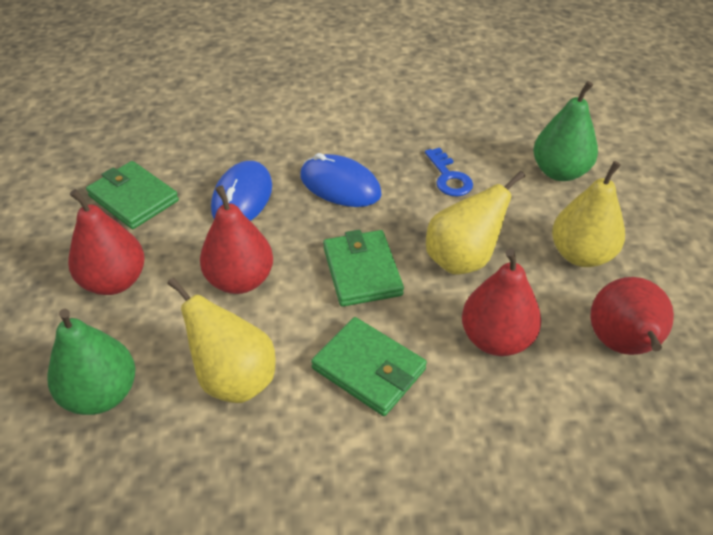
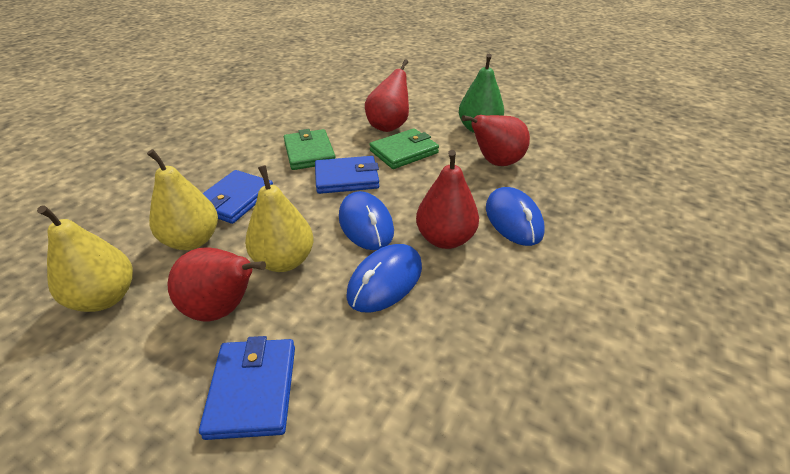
blue key: [425,148,473,197] = 1 -> none = 0
blue mouse: [211,161,272,221] [300,153,382,207] = 2 -> [339,191,394,250] [346,244,422,313] [486,187,545,246] = 3
blue wallet: none = 0 -> [199,336,295,440] [202,170,273,224] [315,156,379,194] = 3
green pear: [47,309,135,415] [533,81,598,181] = 2 -> [459,54,504,133] = 1
green wallet: [86,161,179,229] [311,317,427,416] [323,230,404,307] = 3 -> [284,129,336,170] [369,128,439,169] = 2

